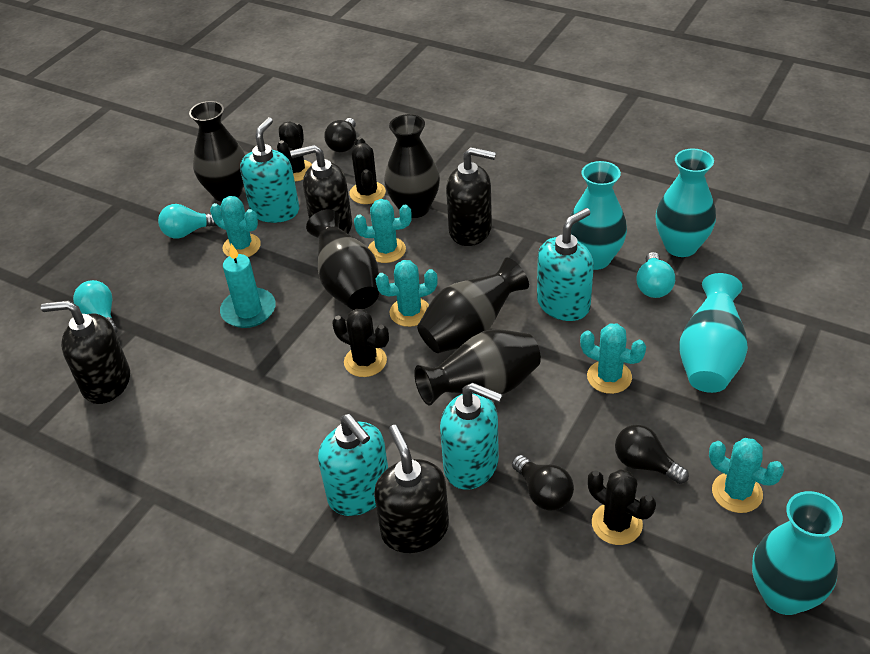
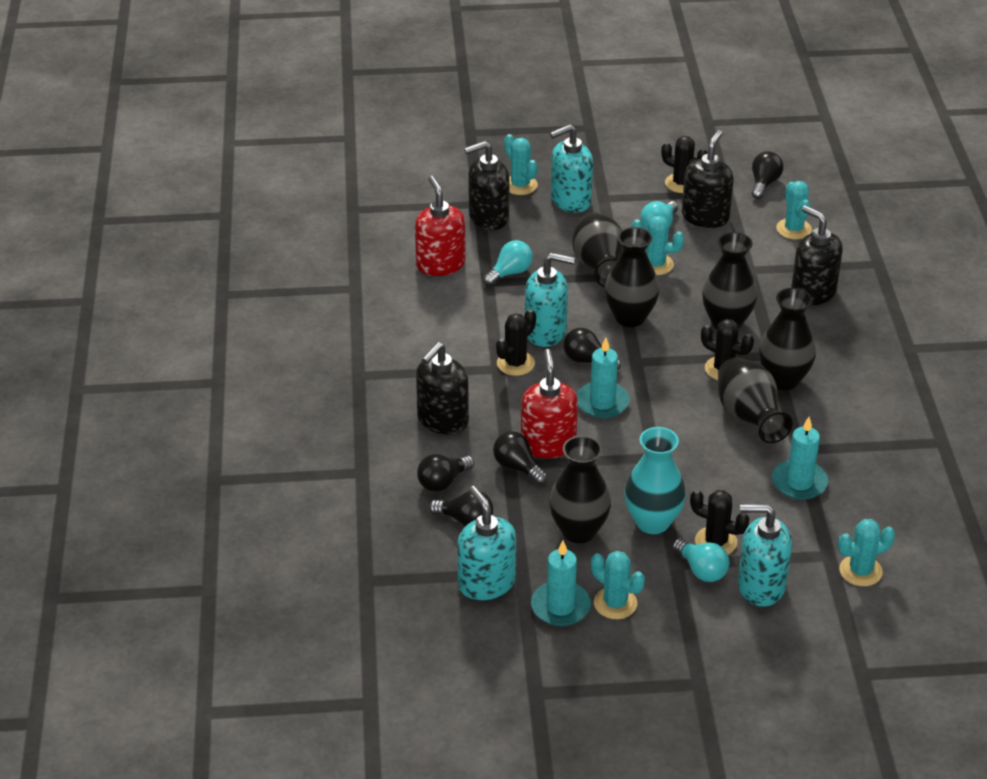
black light bulb: [324,118,356,152] [512,455,574,511] [615,425,689,484] = 3 -> [417,454,474,492] [429,491,493,527] [493,431,547,485] [564,328,621,370] [752,151,784,199] = 5
black vase: [189,101,245,202] [306,209,379,310] [384,114,440,218] [414,329,541,406] [417,258,529,353] = 5 -> [549,436,611,543] [572,212,623,287] [605,227,659,327] [702,232,757,329] [718,357,793,443] [759,288,816,390] = 6
red soap dispenser: none = 0 -> [415,176,466,276] [521,349,578,458] = 2
turquoise candle: [220,244,276,328] = 1 -> [531,541,591,626] [577,338,630,418] [772,417,828,500] = 3
turquoise vase: [570,161,627,270] [656,148,716,257] [680,273,748,393] [752,491,843,615] = 4 -> [624,427,686,534] = 1

